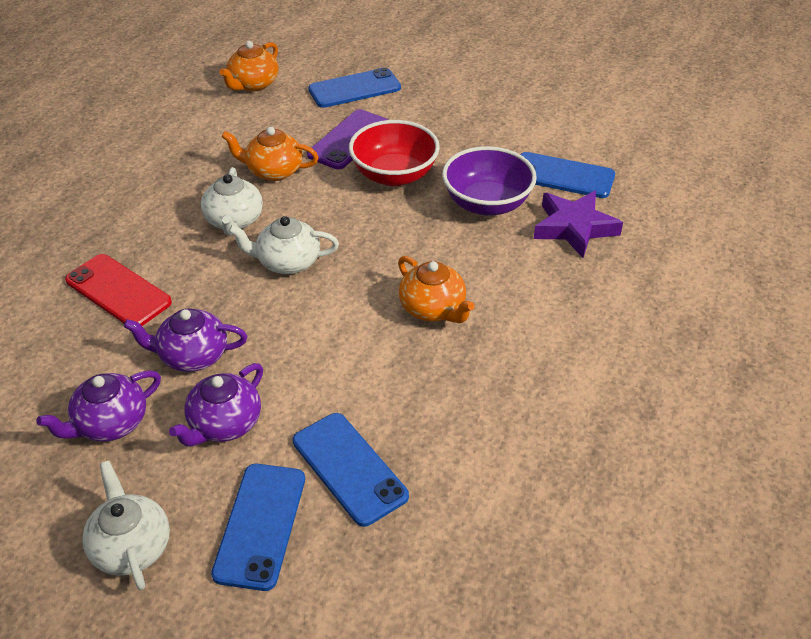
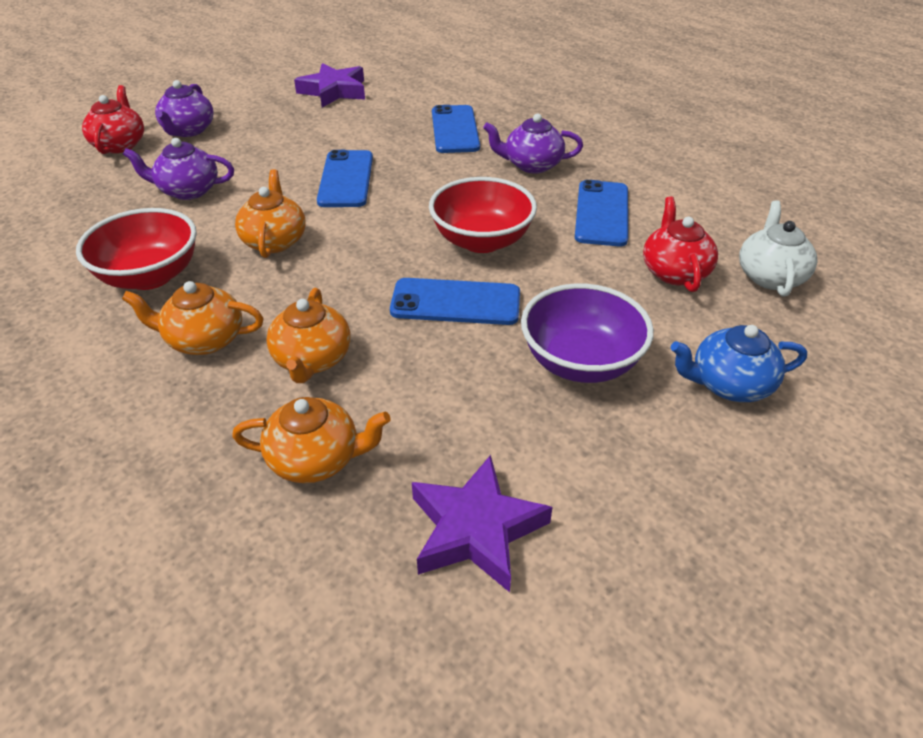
blue teapot: none = 0 -> [671,325,807,402] = 1
orange teapot: [219,41,279,92] [221,127,319,181] [398,256,475,323] = 3 -> [122,281,263,355] [232,397,391,483] [235,169,306,258] [267,288,351,383] = 4
purple phone: [307,109,388,169] = 1 -> none = 0
purple star: [534,191,623,258] = 1 -> [294,63,365,107] [412,455,553,592] = 2
red bowl: [349,120,440,186] = 1 -> [76,208,197,290] [429,177,537,253] = 2
red phone: [65,254,172,326] = 1 -> none = 0
red teapot: none = 0 -> [82,85,144,154] [643,196,718,292] = 2
white teapot: [82,461,170,590] [201,167,263,236] [228,216,339,274] = 3 -> [739,200,817,297] = 1

